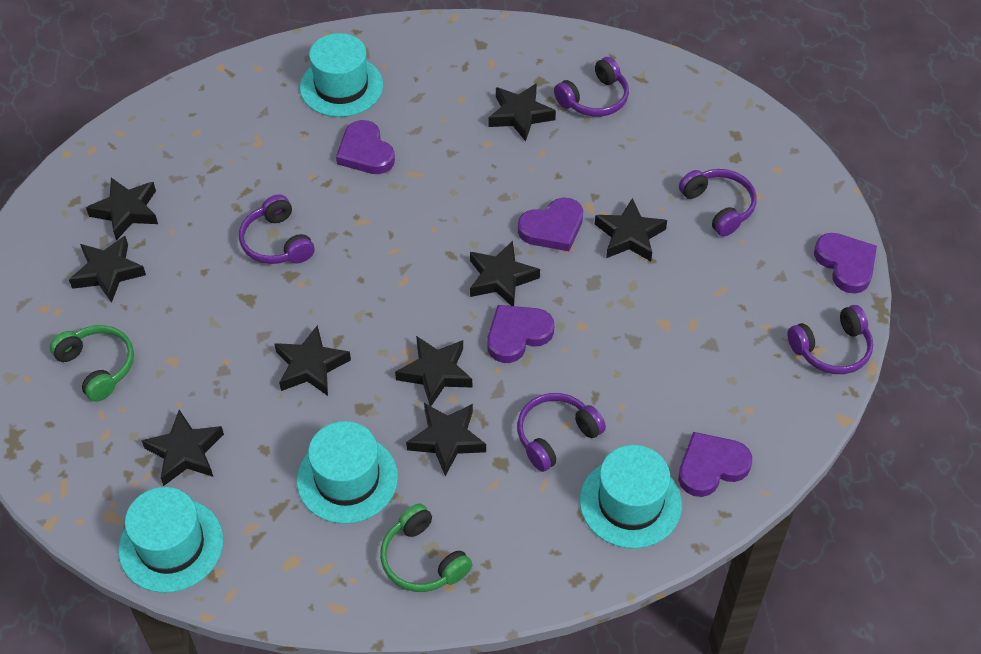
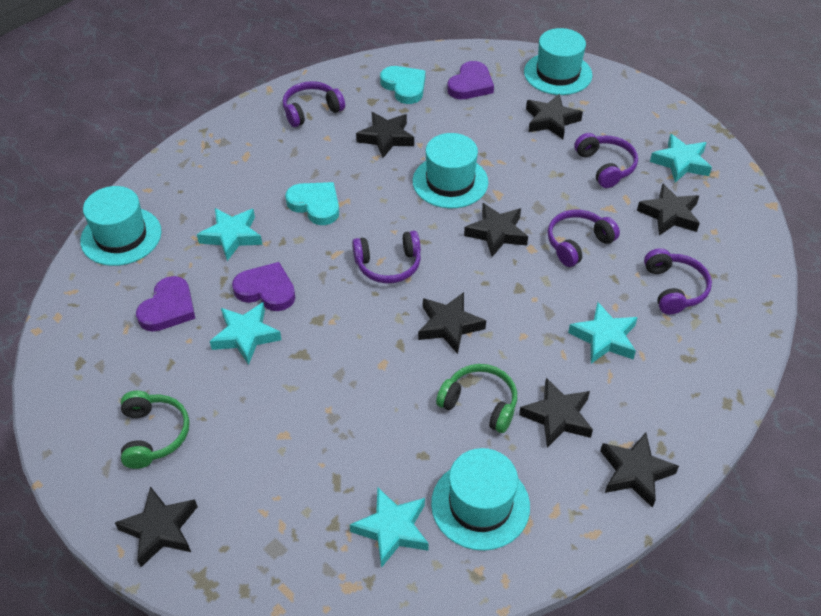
black star: [69,236,146,303] [86,178,158,241] [141,410,224,486] [274,325,351,396] [395,336,472,406] [406,403,486,476] [470,241,540,306] [488,83,556,141] [595,198,667,261] = 9 -> [115,486,198,567] [356,112,414,158] [418,292,486,354] [464,203,528,257] [519,378,593,448] [526,94,583,139] [601,433,679,508] [637,183,700,236] = 8
purple heart: [336,120,395,174] [487,305,554,363] [518,197,583,251] [678,432,752,497] [814,233,877,293] = 5 -> [136,276,195,332] [232,262,295,311] [447,61,494,99] = 3
turquoise heart: none = 0 -> [285,182,339,225] [380,66,426,104] = 2
turquoise star: none = 0 -> [197,208,262,261] [210,302,282,365] [350,487,429,568] [568,302,638,364] [650,134,712,183] = 5

